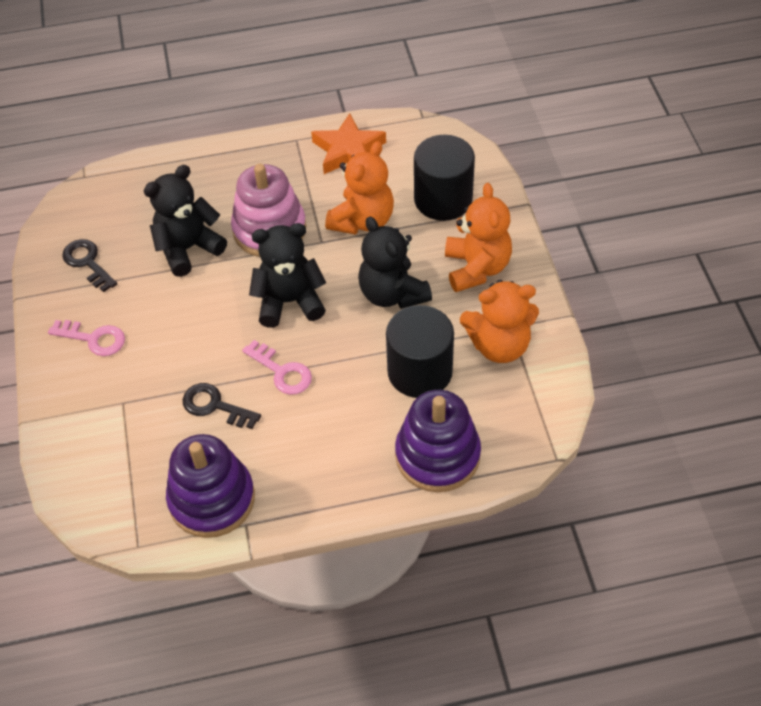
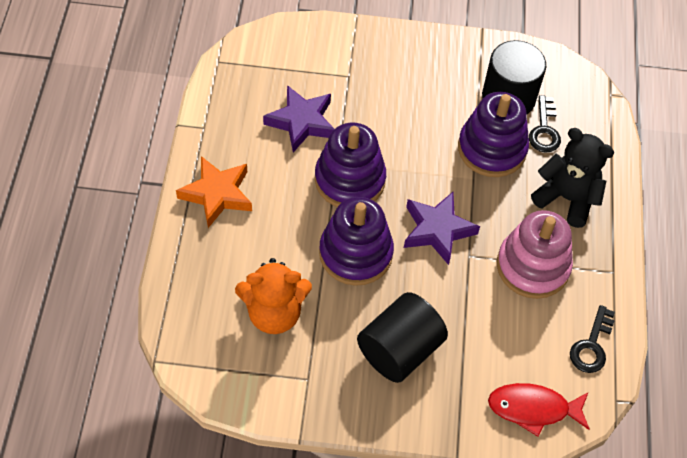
black teddy bear: [143,165,227,277] [249,223,326,328] [358,217,432,309] = 3 -> [531,128,614,228] = 1
orange teddy bear: [325,141,394,235] [445,183,512,292] [460,280,539,363] = 3 -> [235,258,312,334] = 1
pink key: [48,320,125,356] [242,340,312,395] = 2 -> none = 0
purple stacking toy: [166,434,255,538] [395,390,481,492] = 2 -> [315,123,386,207] [319,197,394,286] [458,92,529,177] = 3
purple star: none = 0 -> [263,85,334,153] [404,192,480,265] = 2
red fish: none = 0 -> [488,383,590,437] = 1

